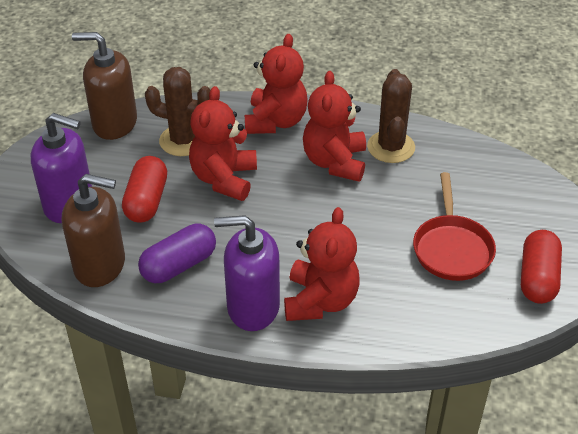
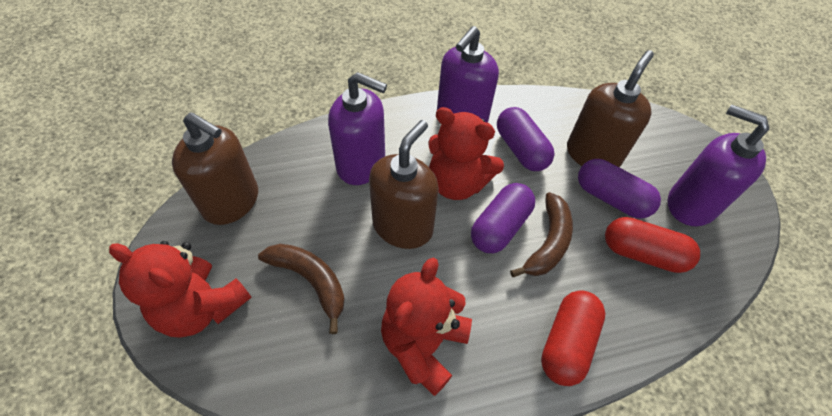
brown banana: none = 0 -> [258,244,345,334] [510,192,573,277] = 2
brown cactus: [145,67,210,156] [367,69,415,163] = 2 -> none = 0
brown soap dispenser: [62,174,125,287] [72,32,137,140] = 2 -> [172,112,258,225] [369,120,439,249] [567,50,654,167] = 3
purple capsule: [138,224,216,283] = 1 -> [471,183,535,253] [497,107,555,171] [578,159,661,219] = 3
purple soap dispenser: [31,113,92,223] [214,215,280,331] = 2 -> [328,72,387,185] [437,26,499,123] [668,104,769,226] = 3
red pan: [413,172,496,281] = 1 -> none = 0
red teddy bear: [189,86,257,201] [245,34,308,134] [284,207,360,321] [303,71,366,182] = 4 -> [109,241,252,338] [381,258,472,396] [428,107,504,200] = 3

